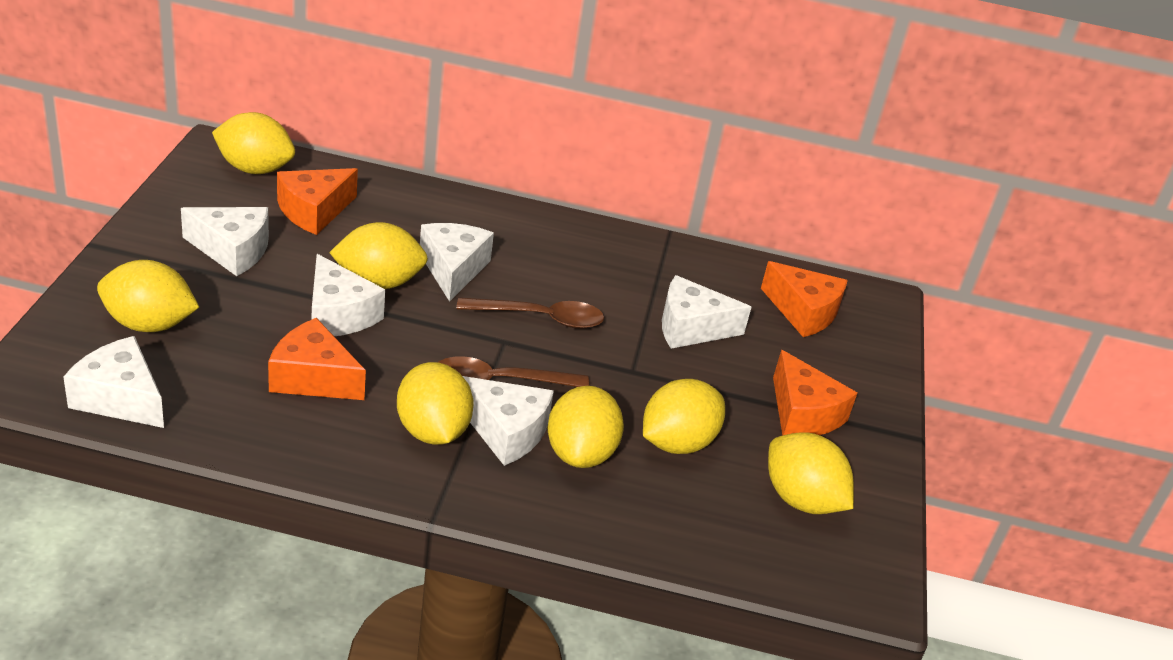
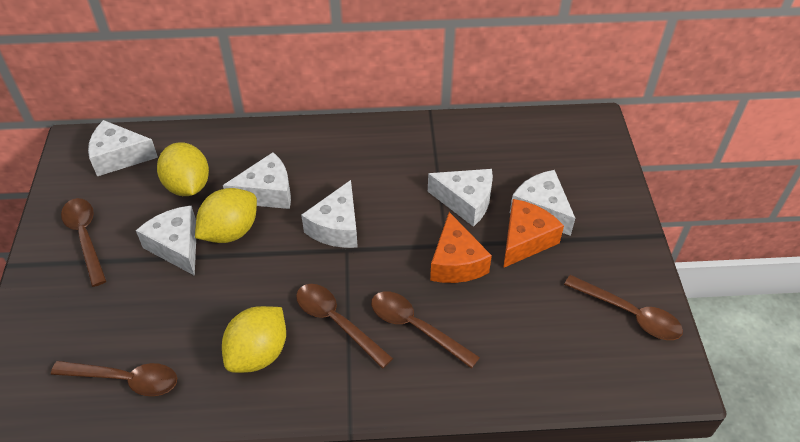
brown spoon: [438,356,589,387] [456,298,604,329] = 2 -> [51,361,177,396] [61,198,106,287] [296,284,393,369] [371,291,480,369] [564,275,683,340] = 5
orange cheese: [268,318,366,400] [277,168,358,235] [761,261,848,337] [773,350,857,436] = 4 -> [430,212,492,283] [503,199,564,268] = 2
yellow lemon: [97,260,199,332] [212,112,295,174] [329,222,428,289] [397,362,474,445] [548,386,624,468] [643,379,725,454] [768,433,854,514] = 7 -> [157,142,209,196] [195,188,257,243] [222,306,286,373] = 3

